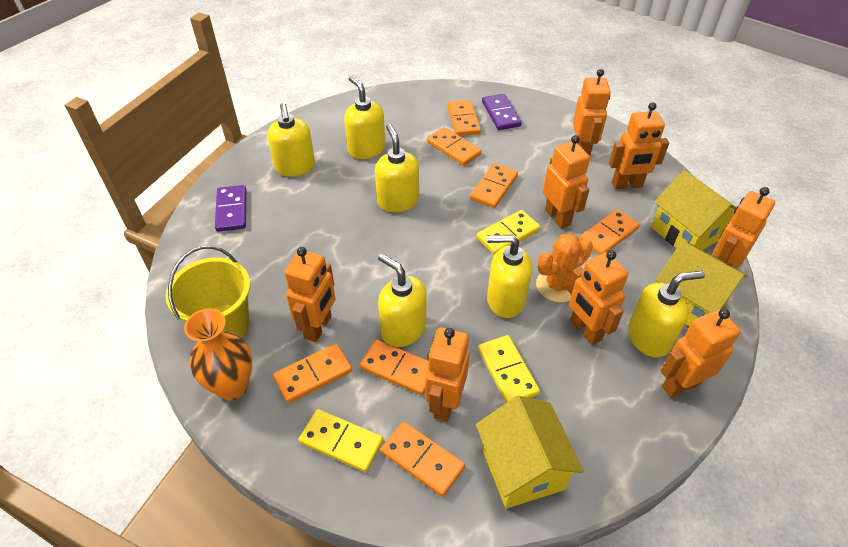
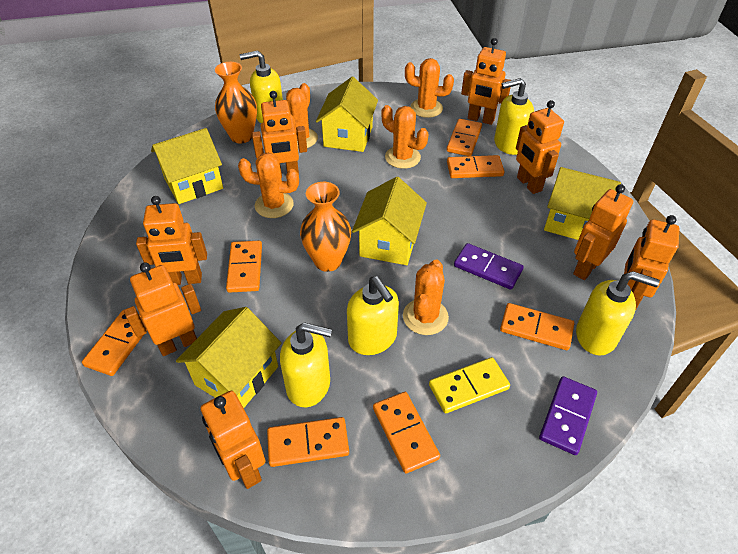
orange cactus: [536,233,593,303] = 1 -> [238,153,299,218] [286,83,318,149] [382,105,428,169] [403,259,449,335] [405,58,454,118] = 5
orange vase: [184,309,252,400] = 1 -> [215,62,257,143] [300,182,351,272] = 2
yellow bucket: [165,246,250,338] = 1 -> none = 0
yellow domino: [298,409,383,472] [476,210,540,255] [478,335,540,403] = 3 -> [429,357,510,413] = 1
yellow house: [476,396,584,509] [651,170,736,250] [656,241,748,326] = 3 -> [151,128,223,204] [176,307,281,408] [316,77,378,152] [352,177,427,265] [544,167,621,240] = 5
yellow soap dispenser: [267,103,315,177] [344,76,385,159] [375,124,419,212] [378,253,427,347] [487,235,532,318] [628,271,705,357] = 6 -> [240,50,283,123] [280,322,332,407] [347,276,399,355] [494,78,534,155] [576,271,660,355] = 5

